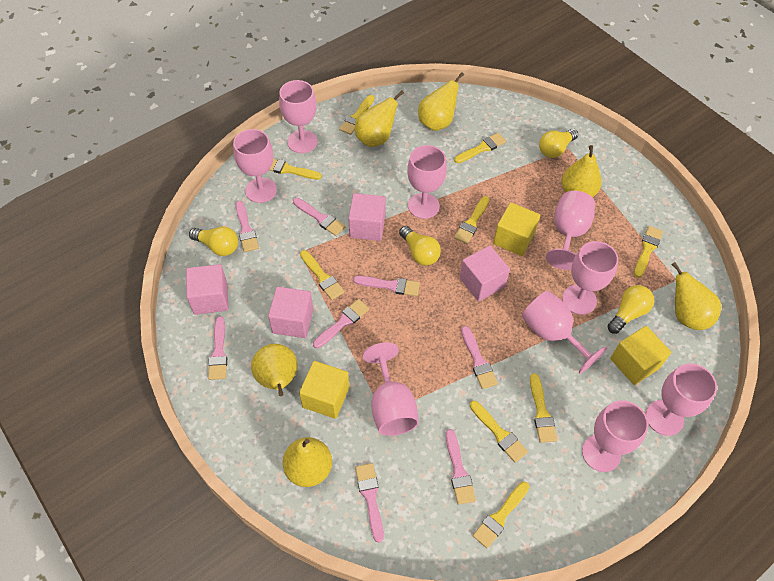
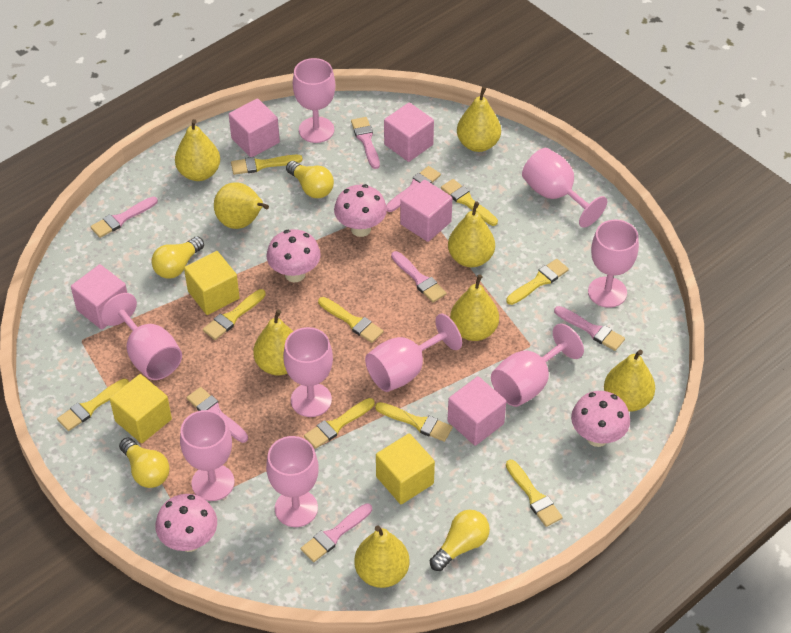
pink brush: [208,316,227,380] [236,201,259,252] [293,198,345,236] [313,299,369,348] [353,276,420,296] [355,463,384,543] [446,429,476,505] [461,326,498,389] = 8 -> [90,197,158,238] [187,387,248,443] [301,503,372,562] [351,117,380,169] [386,166,441,212] [391,251,447,303] [554,306,625,351] = 7
pink cube: [186,264,229,315] [268,287,313,338] [348,193,386,241] [460,246,510,301] = 4 -> [71,264,127,330] [229,99,280,157] [384,102,434,162] [400,180,452,242] [447,376,506,446] = 5
pink mushroom: none = 0 -> [155,494,217,552] [266,229,321,282] [334,184,387,237] [571,391,630,447] = 4
yellow pear: [251,344,298,396] [283,437,332,487] [355,90,404,147] [418,72,464,131] [562,145,602,197] [671,262,721,330] = 6 -> [175,119,220,181] [214,182,269,229] [253,310,293,375] [354,525,410,588] [448,201,495,267] [450,274,499,341] [457,87,501,152] [604,350,655,412] = 8

